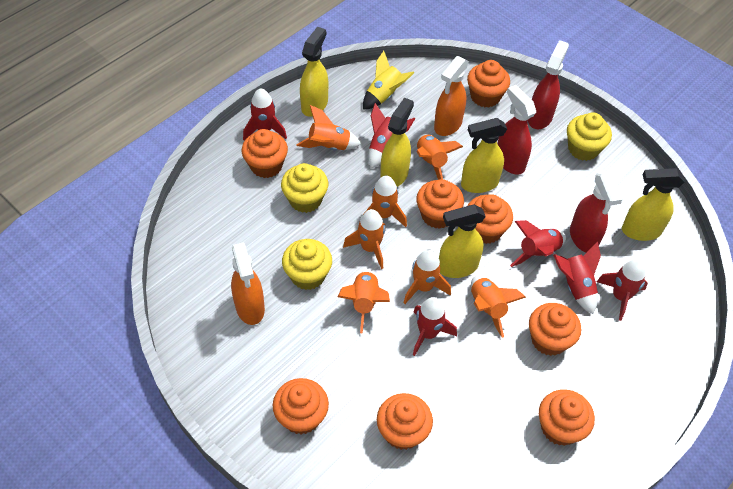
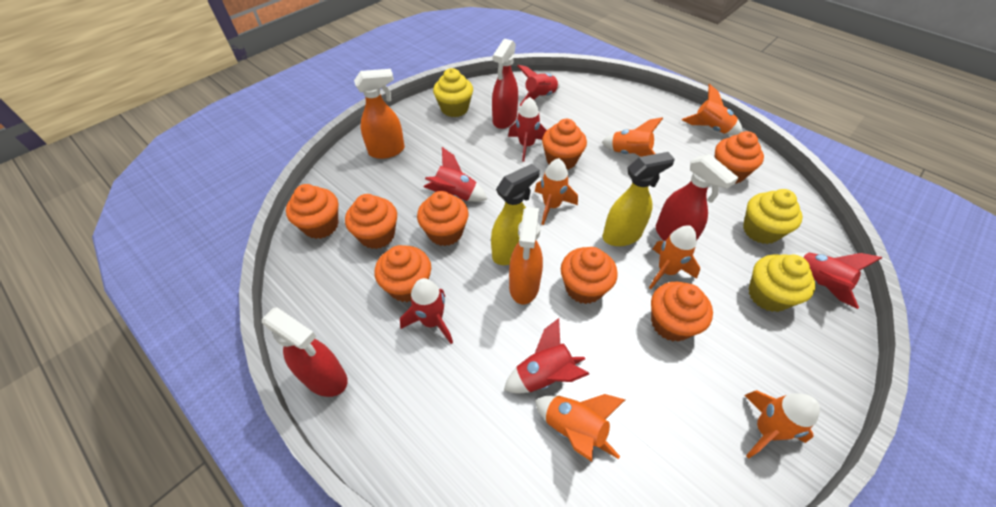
orange rocket: [296,105,361,150] [338,270,390,334] [343,209,386,269] [362,176,407,227] [404,249,451,304] [417,134,463,180] [471,276,526,338] = 7 -> [535,158,578,225] [535,394,625,462] [601,117,663,157] [649,225,700,289] [682,84,742,135] [744,390,820,458] = 6
yellow rocket: [363,51,414,110] = 1 -> none = 0
yellow spray bottle: [300,27,328,117] [380,98,414,187] [439,204,486,278] [461,118,507,193] [622,168,685,241] = 5 -> [491,164,540,265] [603,152,675,246] = 2

